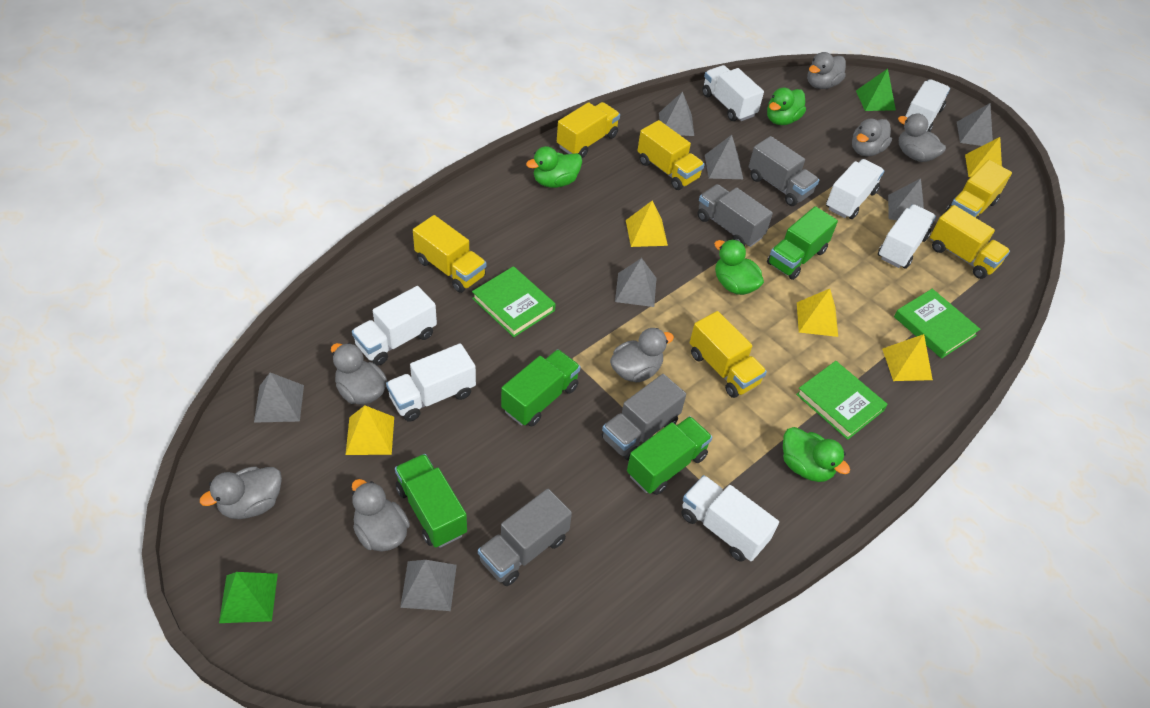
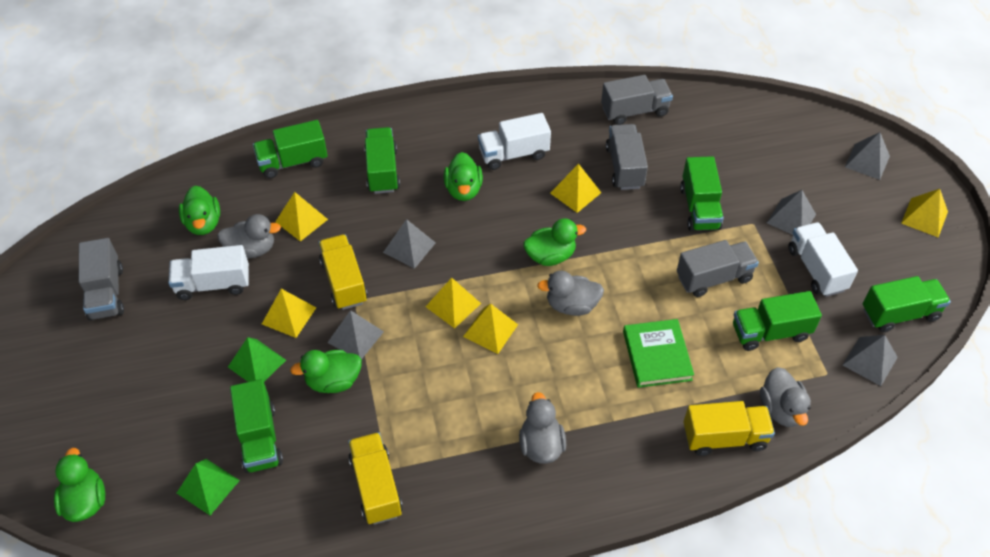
green book: [472,266,556,337] [796,361,888,440] [894,289,980,359] = 3 -> [623,319,694,388] = 1
green duck: [526,146,582,188] [714,240,764,295] [767,88,806,125] [783,427,850,482] = 4 -> [54,448,105,522] [179,186,220,235] [290,350,362,393] [444,152,483,201] [523,218,586,266] = 5
green truck: [395,454,467,548] [501,349,581,426] [627,416,713,495] [767,206,838,280] = 4 -> [230,379,283,473] [253,120,328,179] [364,127,400,194] [680,156,724,231] [733,291,822,351] [863,276,951,332] = 6
grey duck: [200,466,282,519] [331,343,387,405] [352,479,410,552] [610,328,674,382] [807,52,846,89] [852,118,892,156] [898,114,946,162] = 7 -> [217,214,281,259] [519,392,566,464] [537,271,604,316] [760,367,811,427] = 4
grey pyramid: [254,372,304,423] [400,560,457,611] [615,258,657,307] [659,92,694,136] [705,135,743,179] [888,178,924,220] [957,103,993,146] = 7 -> [327,310,384,359] [383,219,436,269] [767,190,816,235] [843,335,898,386] [845,132,890,180] = 5
white truck: [352,286,437,366] [386,343,476,422] [681,475,779,562] [702,65,764,121] [826,159,884,219] [878,205,936,269] [902,79,950,132] = 7 -> [168,245,249,300] [478,113,551,170] [788,222,858,297] = 3
yellow pyramid: [346,405,394,455] [626,201,668,247] [797,289,838,337] [882,334,933,381] [965,137,1002,177] = 5 -> [262,289,316,338] [275,192,328,241] [425,278,481,329] [463,303,518,354] [550,164,601,213] [901,189,948,237] = 6
yellow truck: [413,215,486,293] [557,102,620,158] [637,120,705,190] [690,311,767,398] [930,205,1010,279] [946,160,1012,219] = 6 -> [319,234,368,310] [348,432,403,525] [683,401,775,456] = 3

